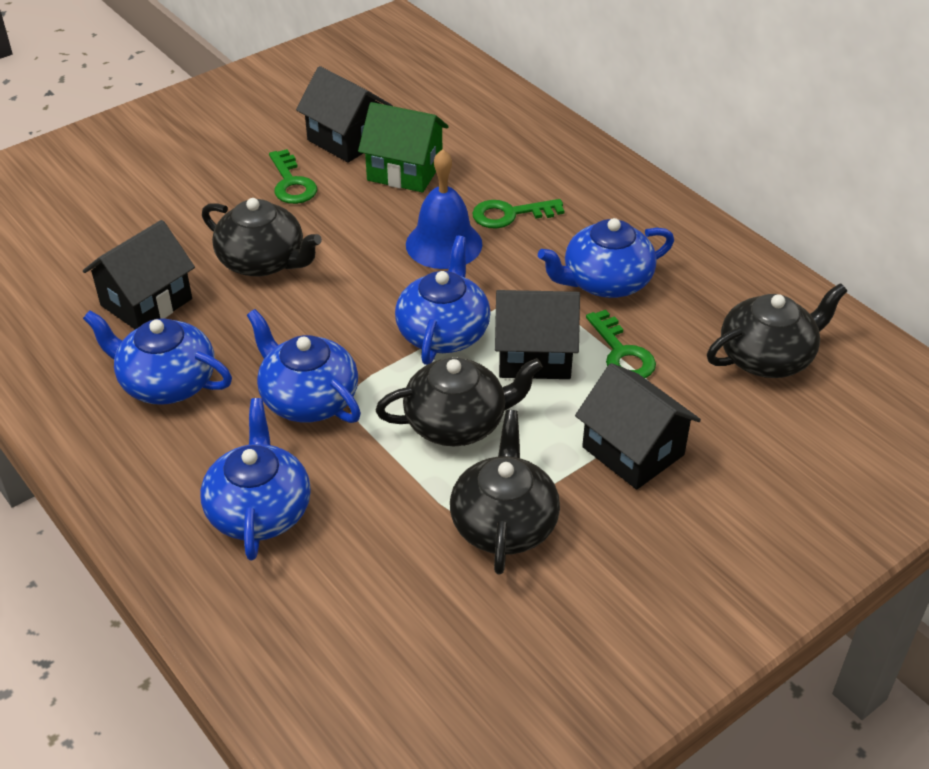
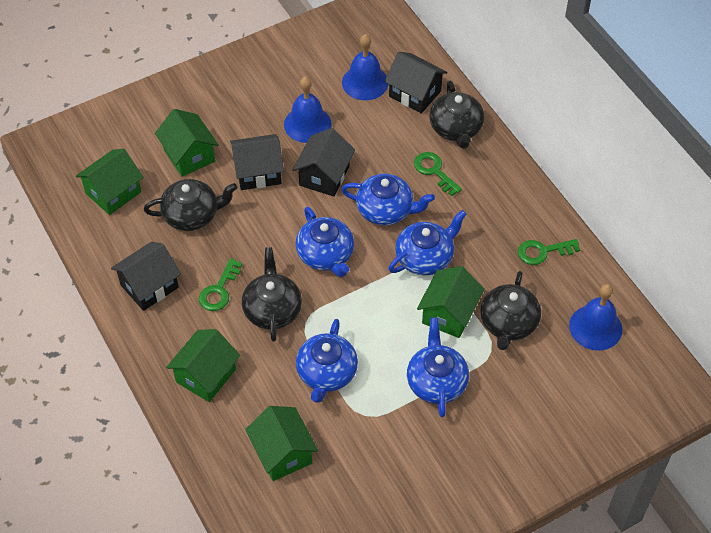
blue bell: [406,149,482,269] = 1 -> [284,77,332,143] [342,34,388,100] [569,284,622,351] = 3
green house: [358,102,449,192] = 1 -> [76,148,143,215] [155,109,219,177] [166,329,240,402] [245,406,318,481] [417,266,485,338] = 5

